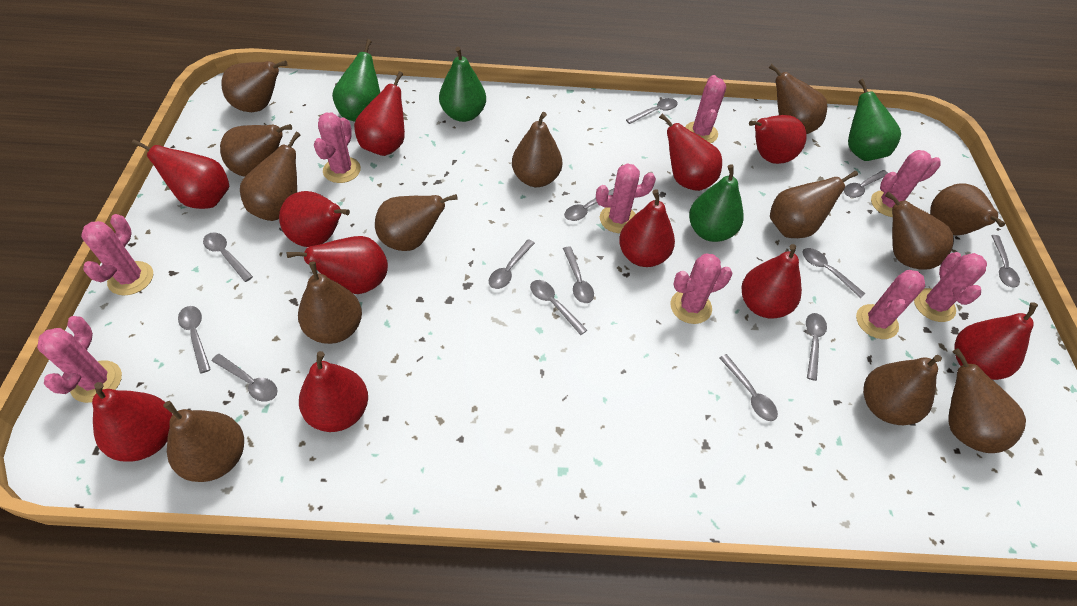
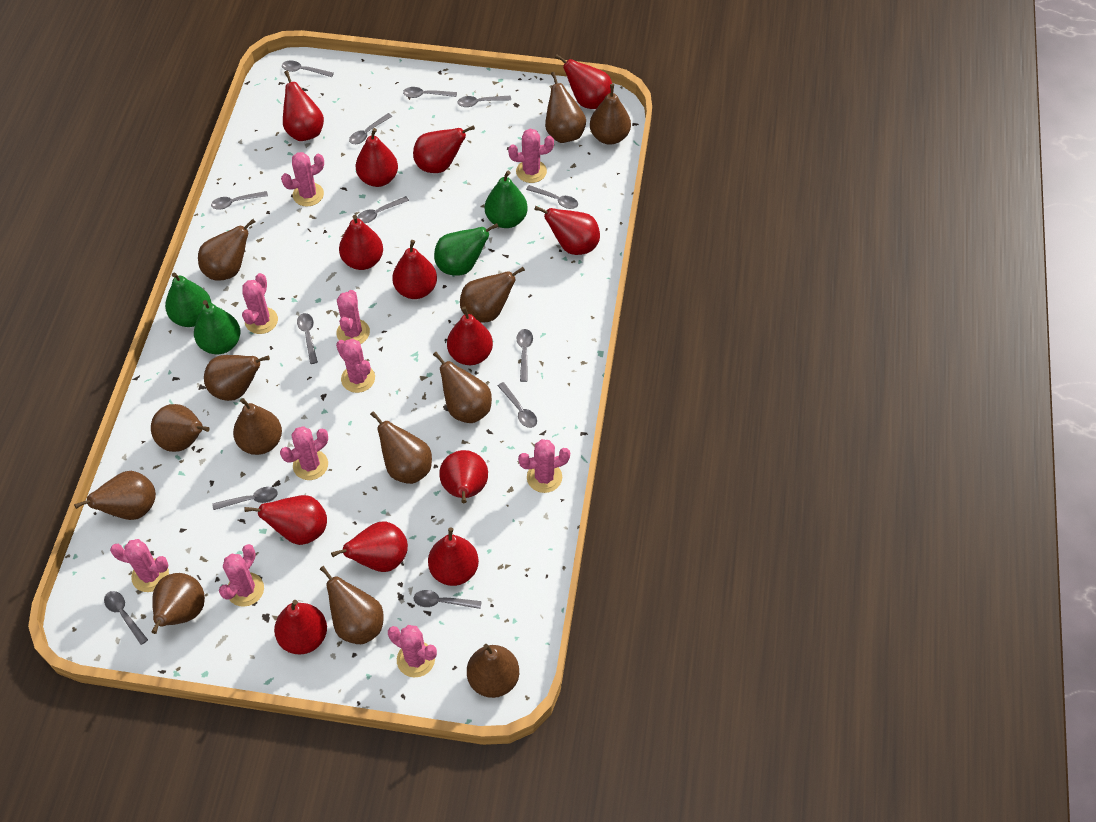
pink cactus: [37,316,122,403] [81,214,153,295] [314,113,361,183] [596,164,656,233] [670,254,732,324] [685,75,726,143] [856,270,925,339] [871,150,940,217] [914,252,987,322] = 9 -> [110,539,169,592] [219,544,264,607] [242,273,278,334] [280,426,328,480] [281,152,324,206] [336,339,375,393] [337,290,370,344] [388,625,437,677] [508,129,554,183] [518,439,570,493] = 10
red pear: [92,382,173,462] [132,140,229,209] [279,191,350,247] [287,236,388,294] [299,351,368,432] [354,71,405,156] [619,189,675,267] [659,113,722,191] [742,244,802,319] [749,115,806,164] [954,302,1038,380] = 11 -> [245,495,327,545] [274,600,327,655] [283,71,324,141] [331,521,408,572] [339,215,383,270] [356,128,398,187] [392,240,437,299] [413,125,475,173] [428,527,479,586] [439,450,488,503] [447,306,493,365] [534,206,600,255] [555,54,612,109] = 13

